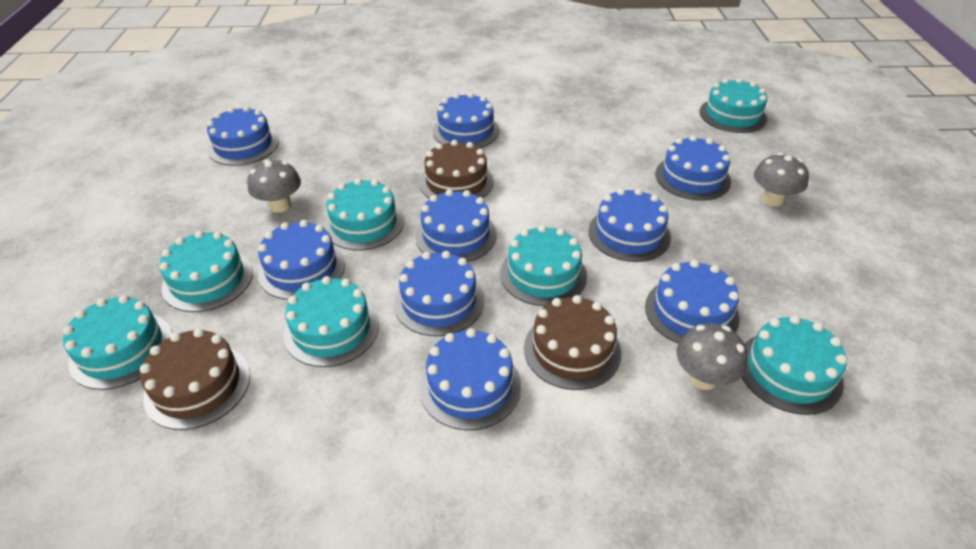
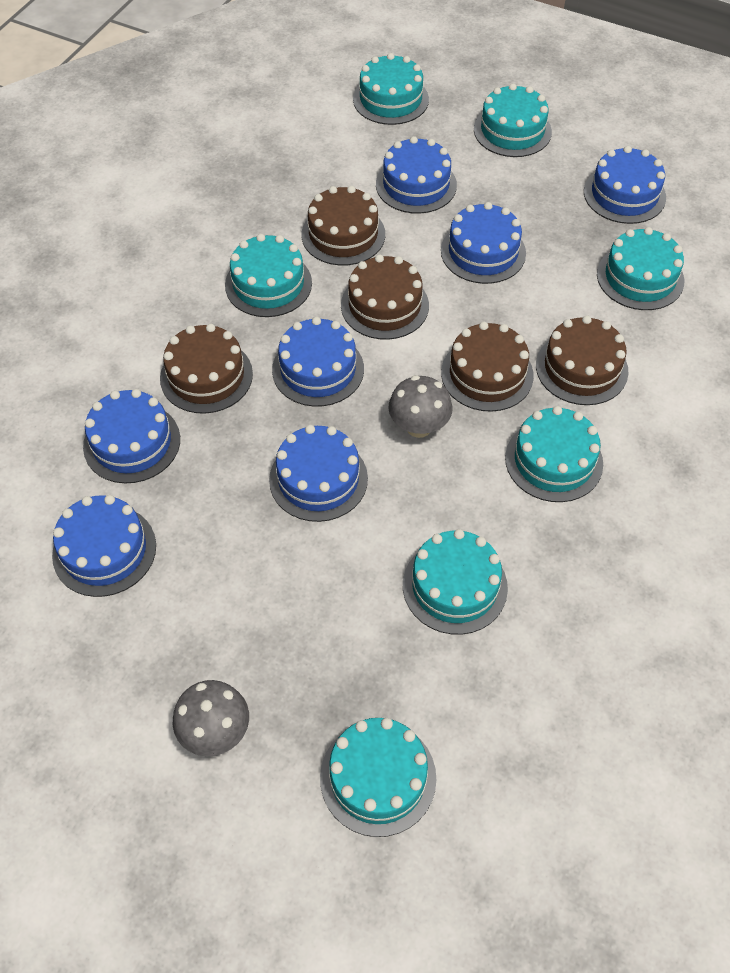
blue cake: [207,106,279,166] [257,220,345,300] [394,251,484,336] [415,189,496,262] [419,328,521,430] [432,93,499,148] [588,188,671,262] [645,260,740,344] [655,135,731,201] = 9 -> [52,495,156,597] [83,389,180,483] [269,425,368,522] [272,317,364,407] [376,136,457,214] [441,202,526,284] [584,146,666,224] = 7
brown cake: [140,328,250,430] [420,140,494,199] [524,295,621,390] = 3 -> [160,324,253,414] [302,186,385,266] [341,254,429,340] [441,321,534,412] [536,315,629,405] = 5
grey mushroom: [247,159,301,213] [677,324,748,390] [754,153,809,207] = 3 -> [173,680,249,756] [388,375,452,438] = 2

